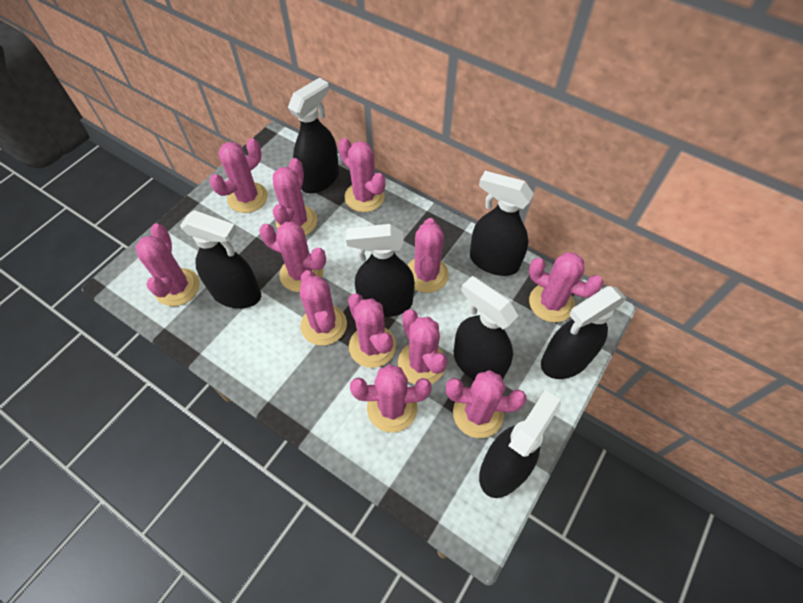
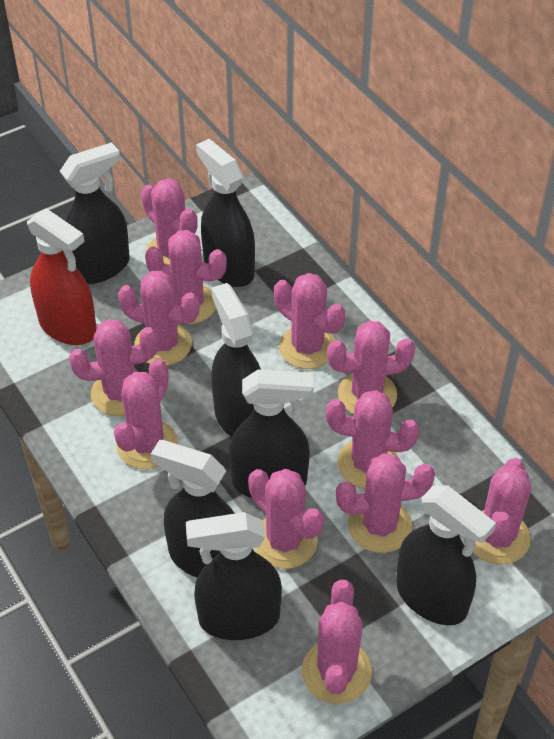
red spray bottle: none = 0 -> [27,208,97,345] = 1

